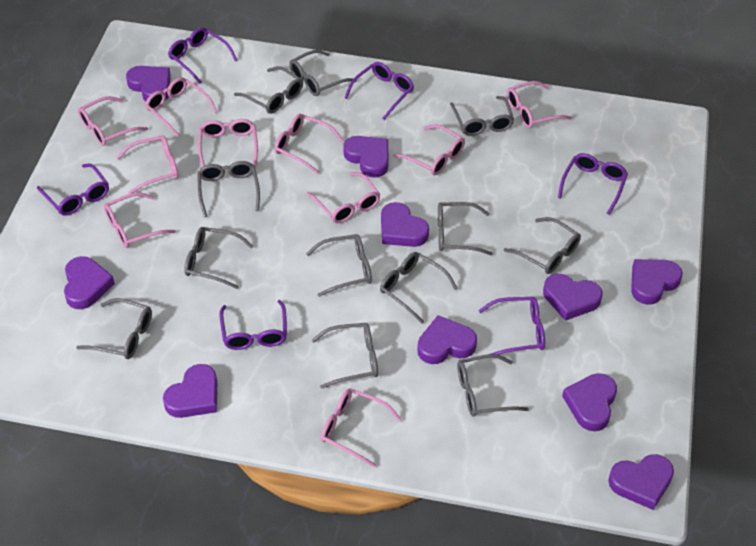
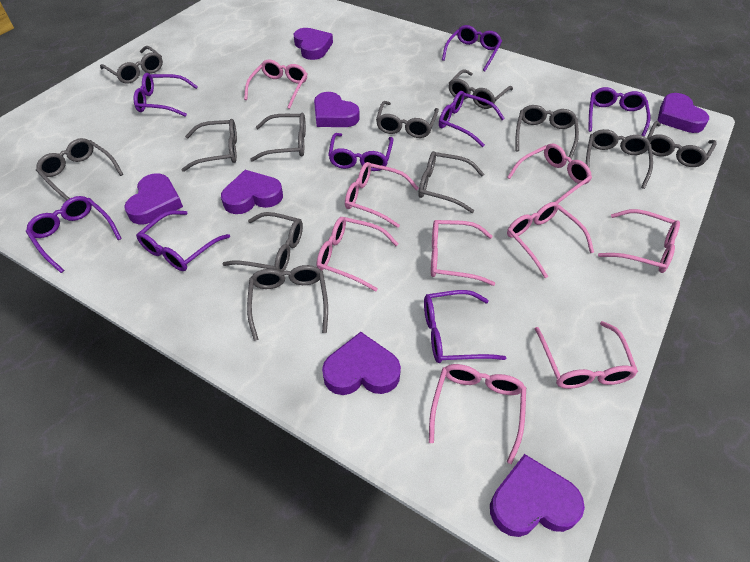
pink glasses: [78,96,148,146] [104,193,176,248] [116,135,178,194] [145,77,217,137] [198,119,258,168] [274,114,344,174] [307,172,381,223] [321,389,401,468] [393,125,465,175] [507,81,572,128] = 10 -> [244,59,307,109] [317,217,398,291] [345,162,419,228] [429,364,526,464] [431,220,495,286] [507,144,592,203] [507,202,594,278] [535,321,638,389] [598,209,680,273] = 9
purple glasses: [37,164,109,216] [168,27,237,83] [219,300,287,350] [345,62,414,120] [478,297,545,355] [558,153,628,215] = 6 -> [26,196,122,273] [134,73,198,117] [136,210,230,271] [328,133,393,171] [424,290,506,363] [439,91,505,147] [442,25,502,71] [589,87,650,137] = 8
purple heart: [64,256,115,309] [126,66,171,101] [163,364,217,418] [343,136,389,178] [381,202,429,247] [417,315,477,364] [543,274,602,321] [562,373,617,431] [608,454,674,510] [631,259,683,305] = 10 -> [124,174,183,224] [221,170,283,214] [293,28,333,60] [314,92,360,127] [322,332,401,395] [490,454,585,537] [657,93,709,133] = 7

